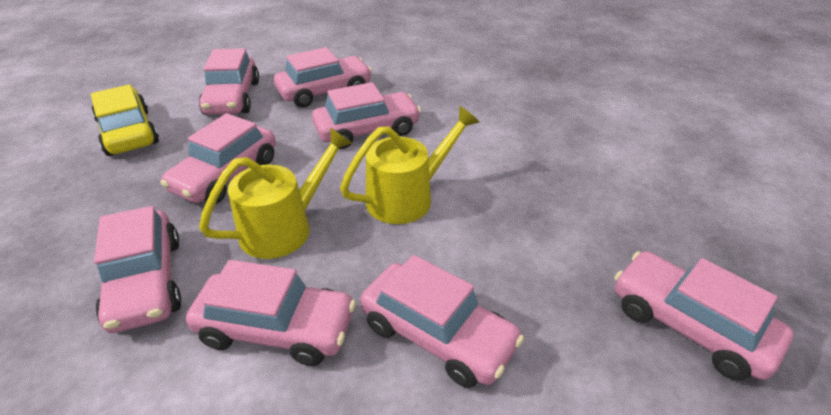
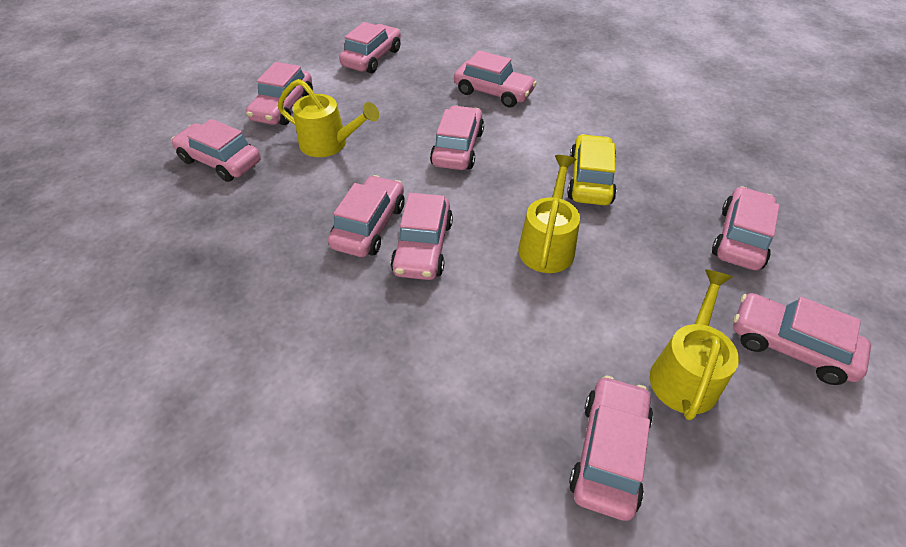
pink car: [94,206,181,333] [160,113,276,204] [186,260,356,366] [199,48,259,115] [274,47,372,107] [312,82,421,149] [360,255,524,388] [614,251,793,381] = 8 -> [171,119,261,182] [246,62,313,125] [328,175,404,257] [339,22,401,73] [391,193,453,280] [430,105,484,170] [454,50,537,108] [569,375,653,521] [712,186,780,271] [733,293,871,385] = 10
yellow watering can: [199,128,352,259] [340,106,479,224] = 2 -> [278,79,379,157] [518,155,580,273] [650,270,739,420] = 3

